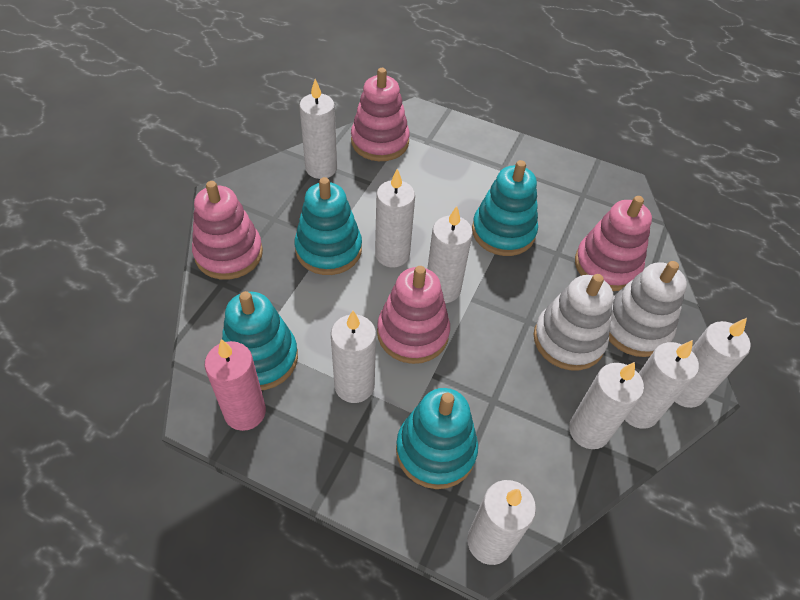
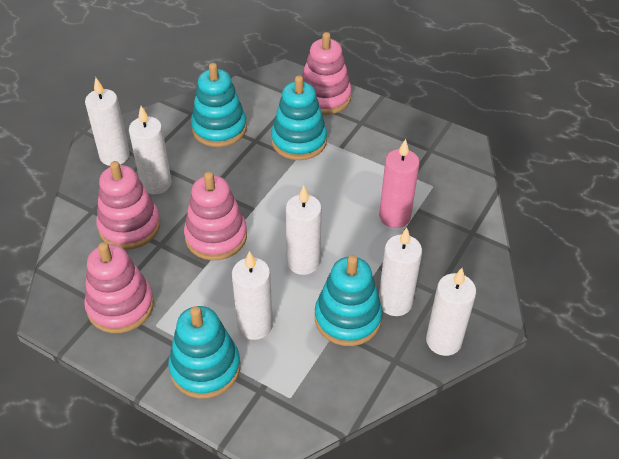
white candle: [299,79,337,179] [331,311,376,403] [375,169,415,267] [427,206,473,303] [467,480,536,565] [569,362,644,449] [625,340,699,429] [675,318,751,408] = 8 -> [85,77,130,166] [129,106,172,195] [232,251,273,340] [286,186,322,275] [379,228,422,316] [426,268,476,356] = 6
white stacking toy: [533,274,614,370] [609,261,687,357] = 2 -> none = 0

